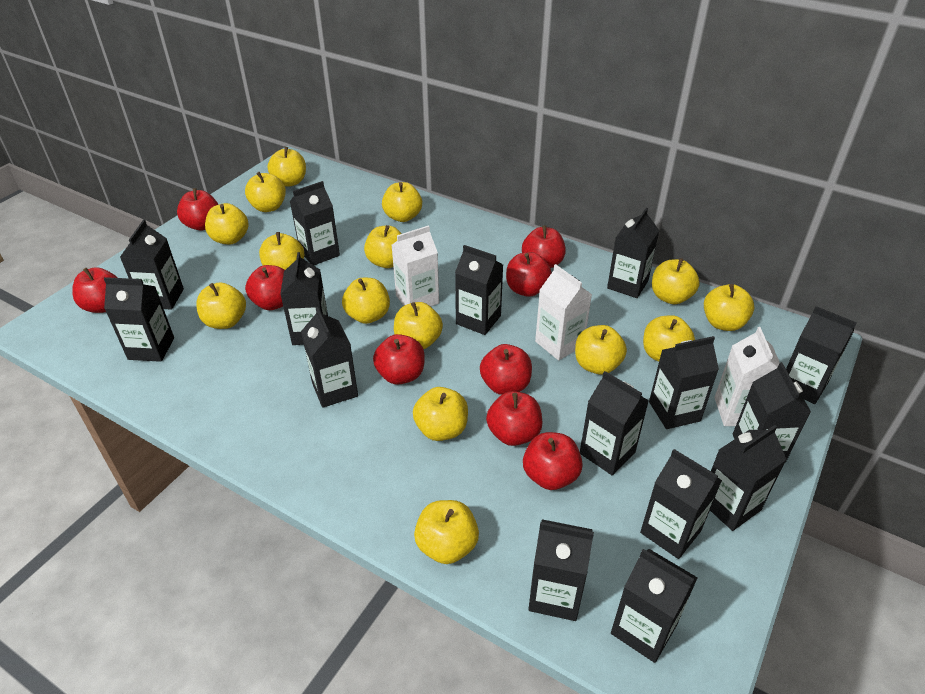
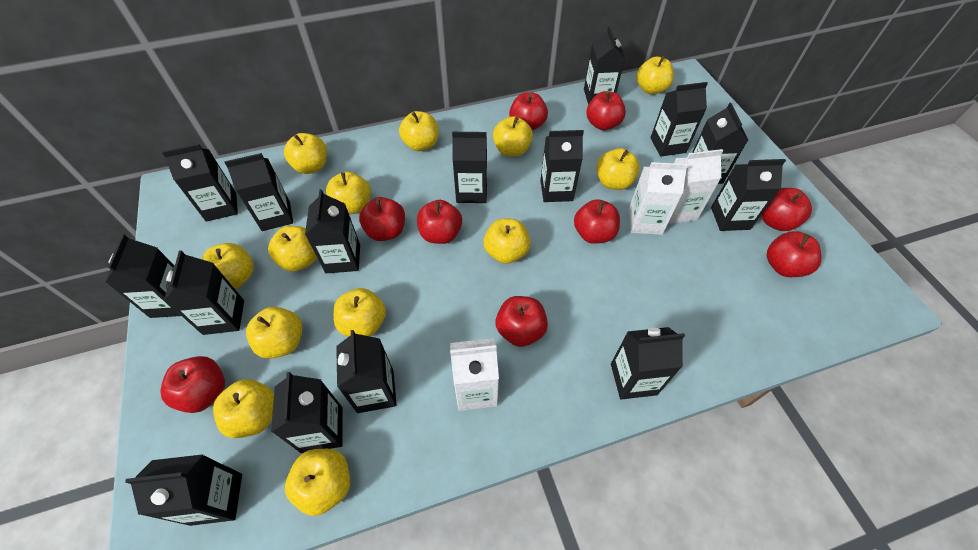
yellow apple: [196,282,246,329] [205,203,249,244] [245,172,286,212] [259,232,304,270] [267,147,306,187] [342,278,390,324] [364,225,402,268] [382,182,422,222] [394,302,443,349] [413,387,468,441] [414,500,479,564] [575,325,627,375] [643,315,695,362] [652,258,700,304] [704,284,754,331] = 15 -> [202,243,254,289] [213,379,274,438] [246,307,303,359] [268,226,317,272] [284,133,327,174] [285,449,350,516] [326,171,371,214] [333,288,386,337] [399,111,439,151] [483,218,531,264] [493,116,533,157] [597,148,640,190] [636,55,674,94] = 13

